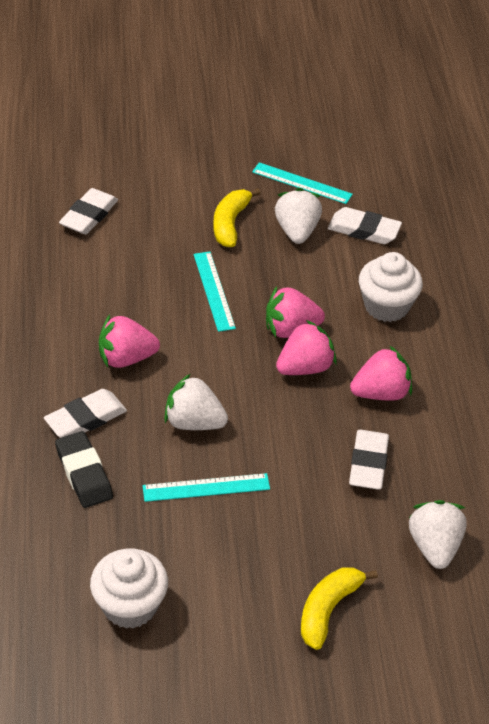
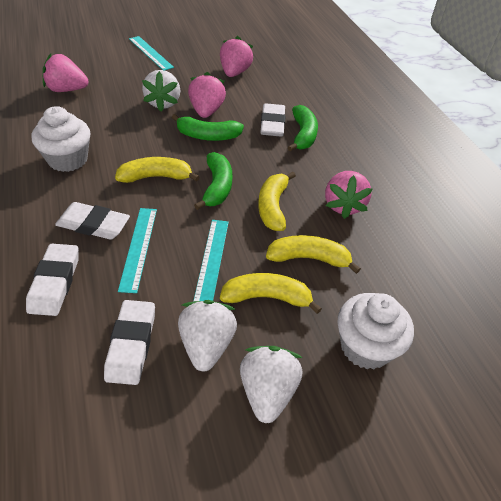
black eraser: [55,431,113,508] = 1 -> none = 0
green banana: none = 0 -> [172,114,244,141] [194,152,232,210] [288,105,318,152] = 3
yellow banana: [213,188,261,247] [301,567,378,650] = 2 -> [115,157,200,183] [220,273,322,314] [258,172,296,231] [266,235,361,274] = 4

